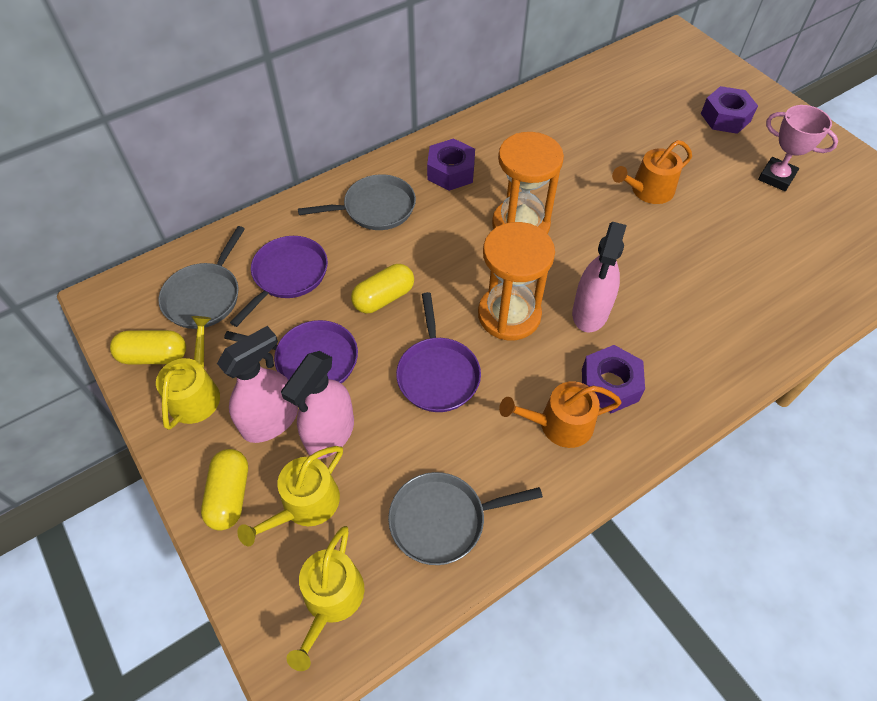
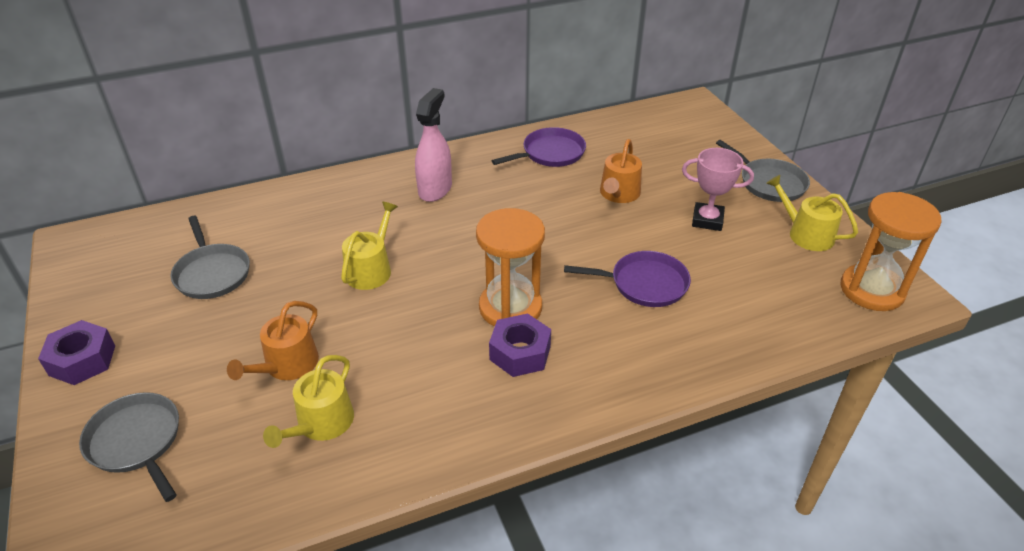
pink spray bottle: [217,326,298,443] [281,351,354,459] [572,222,627,332] = 3 -> [415,88,452,202] = 1
purple nut: [427,138,475,191] [582,345,645,413] [701,86,758,134] = 3 -> [38,320,115,385] [489,313,551,377] = 2
purple pan: [224,320,358,384] [230,236,328,327] [396,292,481,412] = 3 -> [492,127,586,167] [564,251,691,307] = 2
yellow capsule: [110,330,186,364] [201,449,248,531] [351,264,414,313] = 3 -> none = 0

